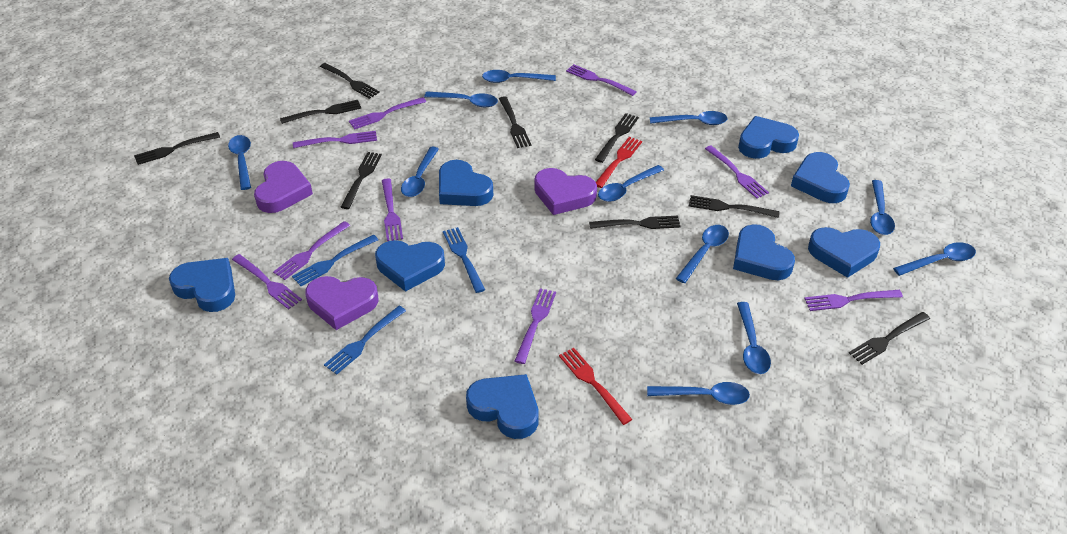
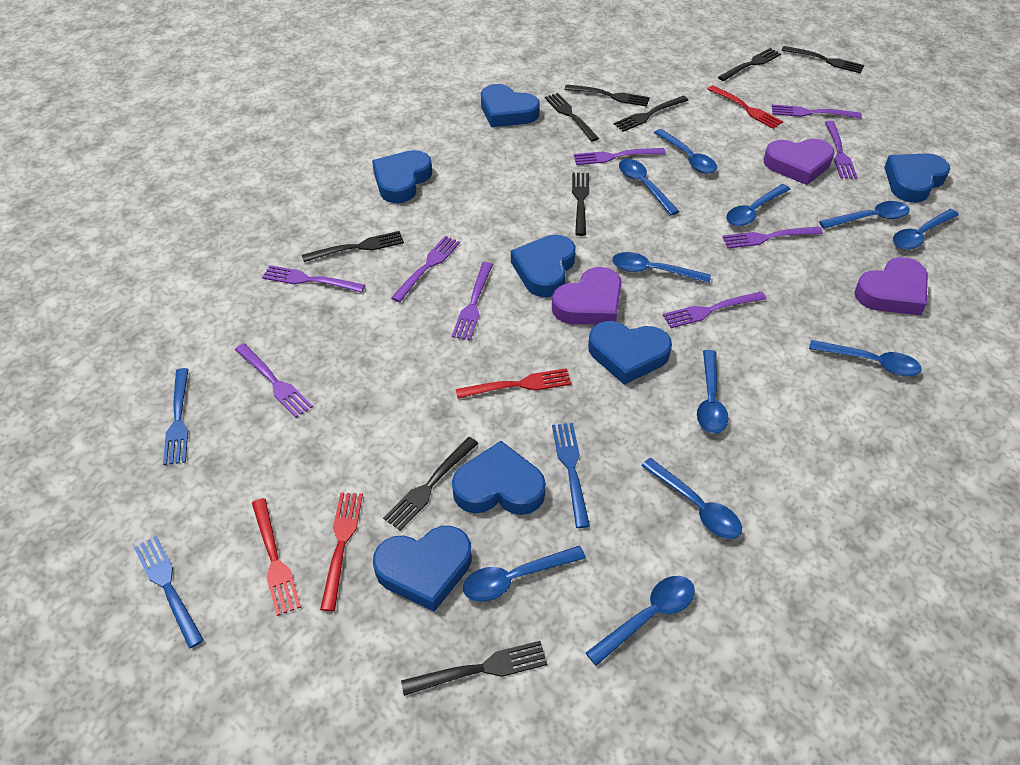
blue heart: [169,258,235,312] [375,240,445,292] [439,160,493,206] [466,374,538,439] [733,224,795,280] [738,116,799,159] [791,152,850,203] [808,227,880,278] = 8 -> [372,150,432,203] [373,526,472,612] [452,441,546,515] [481,84,540,127] [511,235,576,297] [588,321,672,385] [884,153,950,203] = 7
red fork: [559,348,632,425] [596,137,642,188] = 2 -> [252,498,301,616] [320,492,363,611] [455,368,572,399] [708,85,783,129] = 4

